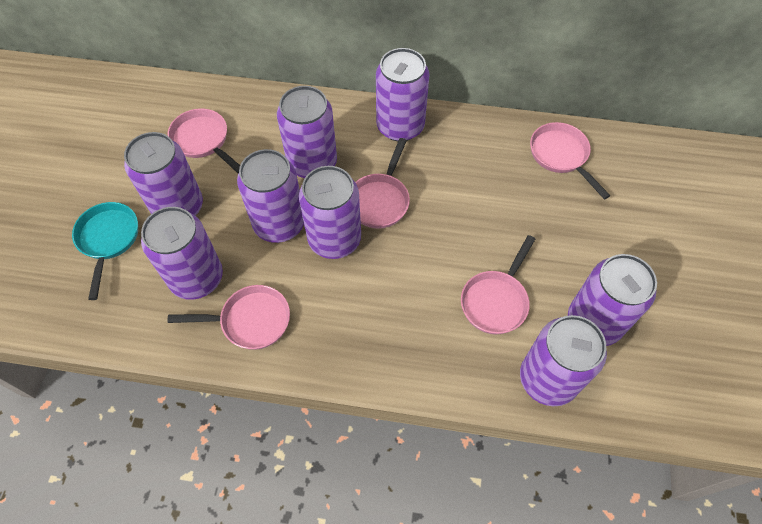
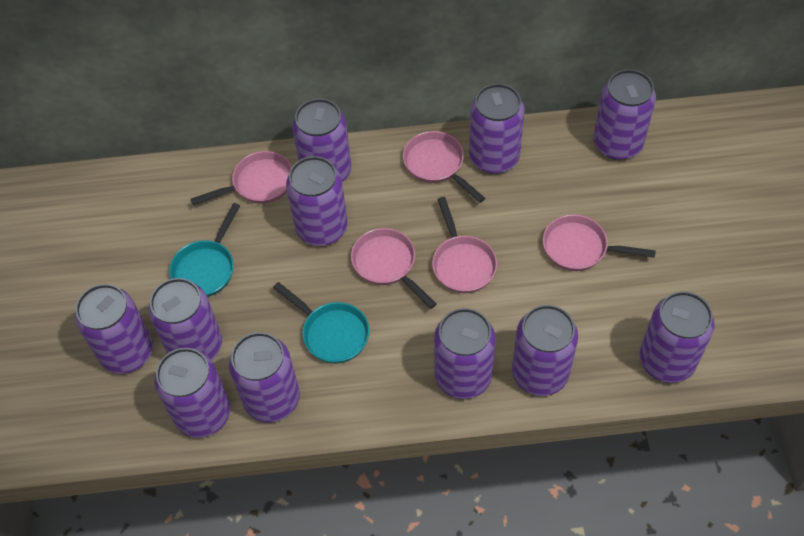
purple can: [124,132,203,216] [141,207,223,300] [237,149,304,243] [277,86,337,178] [299,166,361,259] [376,48,429,141] [520,315,607,406] [568,254,657,346] = 8 -> [75,284,153,374] [149,278,222,360] [154,348,230,438] [229,332,300,422] [286,156,348,246] [292,98,351,182] [434,308,495,399] [469,84,525,174] [512,305,578,396] [593,69,656,160] [640,291,715,383] = 11
turquoise pan: [72,202,138,300] = 1 -> [169,203,240,297] [273,282,370,364] = 2

